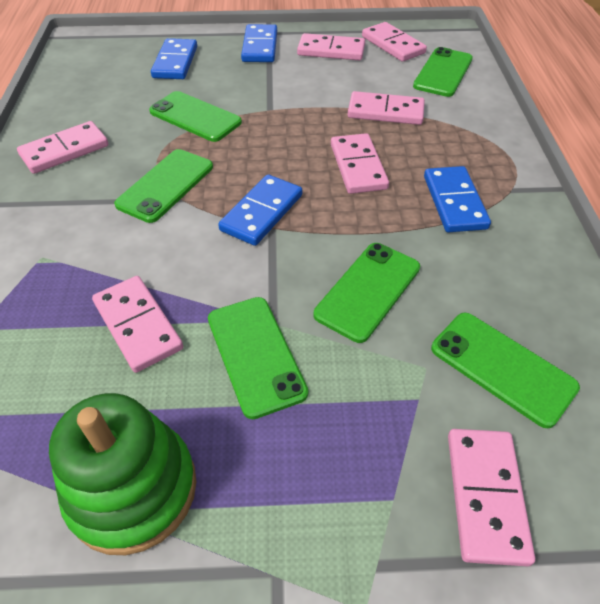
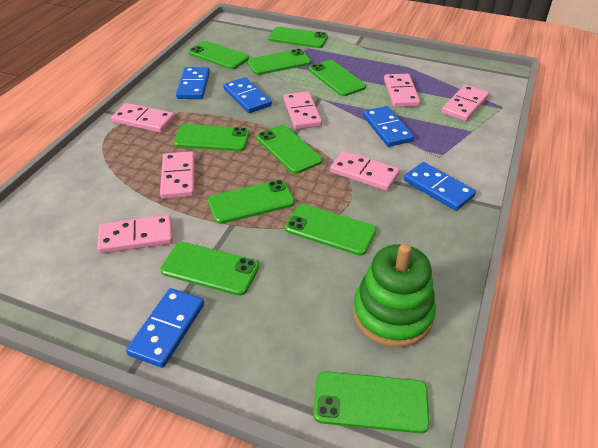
blue domino: [151,38,197,79] [218,175,302,246] [241,24,277,62] [424,166,491,232] = 4 -> [126,288,204,368] [176,67,210,99] [223,77,272,113] [363,106,414,147] [404,162,476,211] = 5
green phone: [114,149,213,223] [149,91,242,142] [208,297,308,419] [314,243,420,343] [413,47,473,97] [431,313,580,428] = 6 -> [160,242,259,296] [173,124,250,151] [188,41,249,69] [208,180,295,224] [247,49,311,75] [256,125,322,174] [268,27,328,48] [285,204,376,256] [309,60,366,96] [313,371,430,433] = 10

